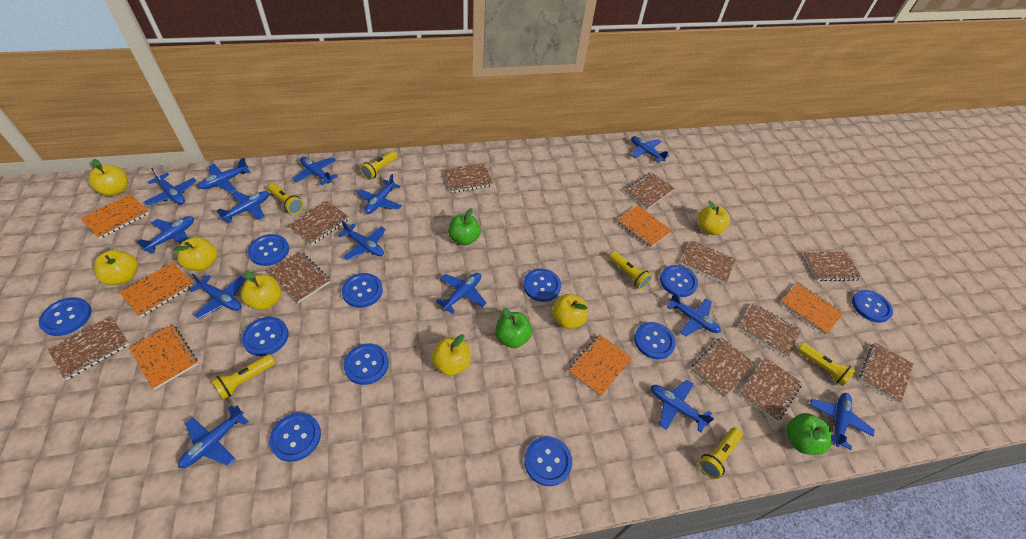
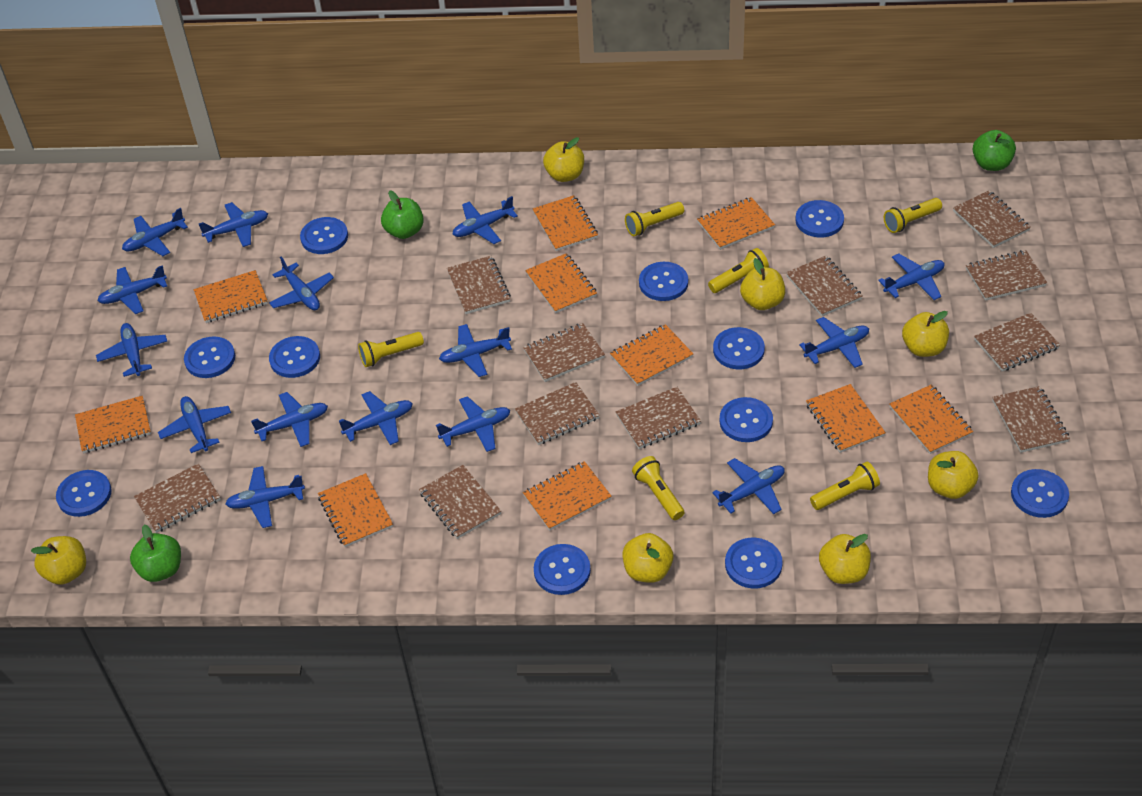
blue plane: [137,216,194,254] [144,168,196,205] [178,405,249,468] [189,274,246,319] [198,158,250,193] [216,191,269,223] [293,157,338,185] [338,221,386,261] [357,174,402,214] [436,273,487,314] [631,136,669,163] [651,380,715,432] [667,292,721,336] [810,393,875,450] = 14 -> [96,323,167,377] [97,265,167,314] [122,208,188,256] [158,396,231,453] [199,202,268,247] [225,466,305,528] [251,392,328,447] [269,257,334,310] [339,391,413,445] [436,396,510,452] [439,324,512,377] [452,196,518,244] [712,458,785,514] [799,317,869,368] [878,253,944,300] = 15
orange notebook: [81,194,149,239] [119,262,194,317] [129,324,198,390] [568,335,632,397] [617,205,672,248] [780,283,843,335] = 6 -> [75,396,151,453] [194,270,268,323] [318,473,393,547] [523,461,612,531] [525,253,597,313] [533,195,598,251] [610,324,693,386] [697,197,775,250] [806,384,886,453] [889,384,973,454] = 10

